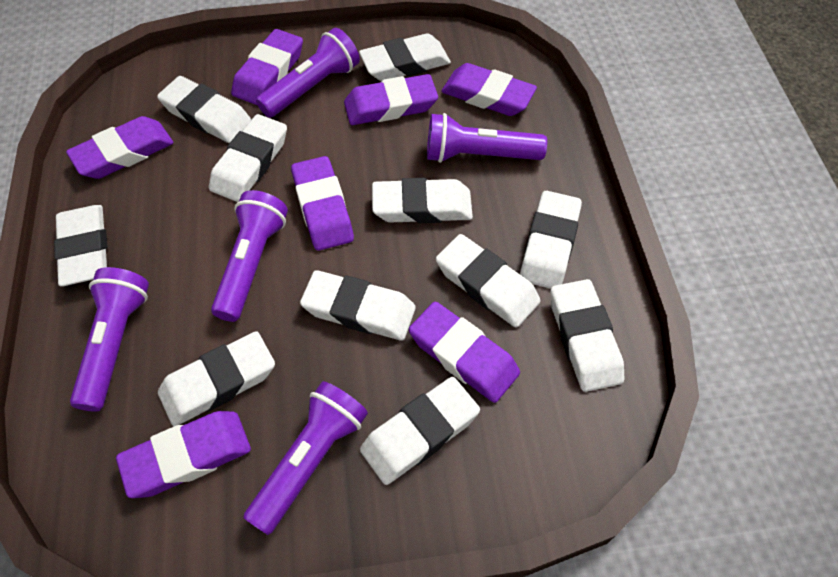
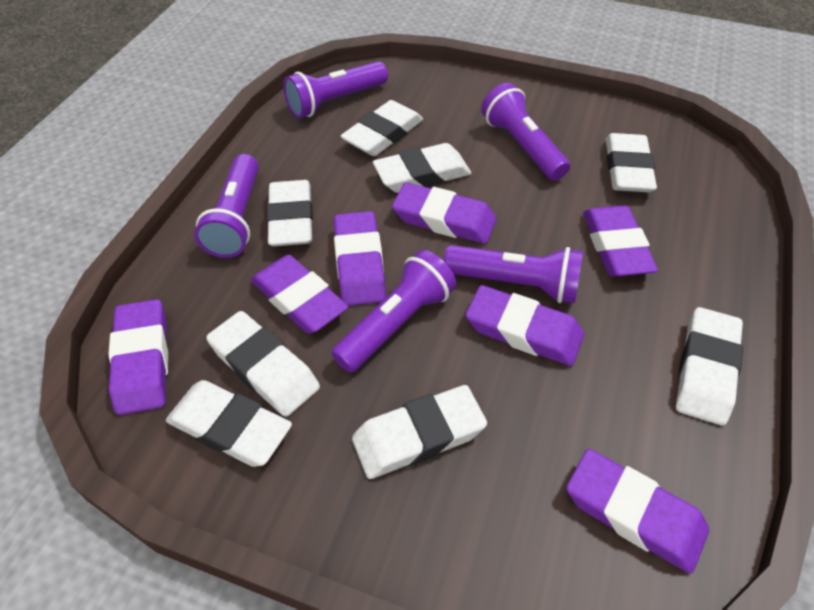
white eraser: [54,205,107,286] [157,76,251,143] [158,331,275,426] [209,114,287,202] [300,270,416,340] [359,33,451,81] [360,377,480,485] [372,178,473,223] [436,234,541,328] [520,191,582,289] [550,279,624,392] = 11 -> [166,380,292,467] [206,311,320,417] [266,180,313,247] [340,100,423,156] [352,385,487,479] [373,143,471,193] [606,133,657,192] [676,307,743,425] = 8

